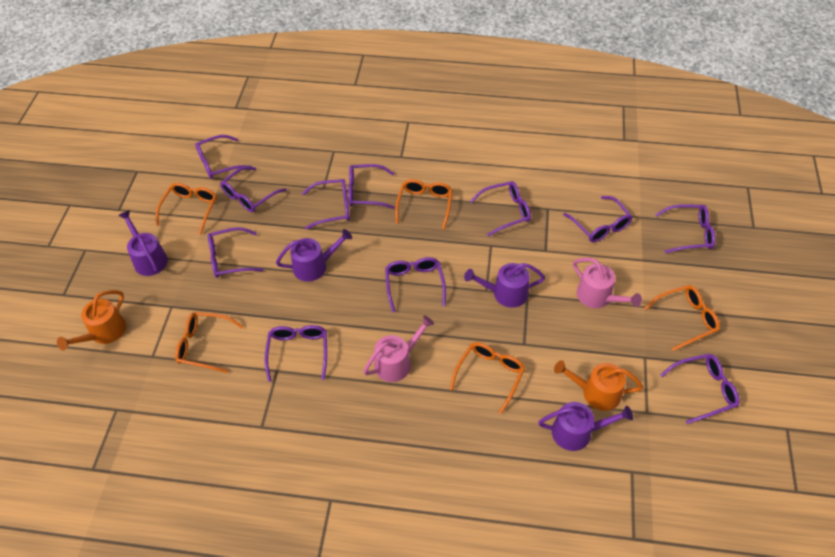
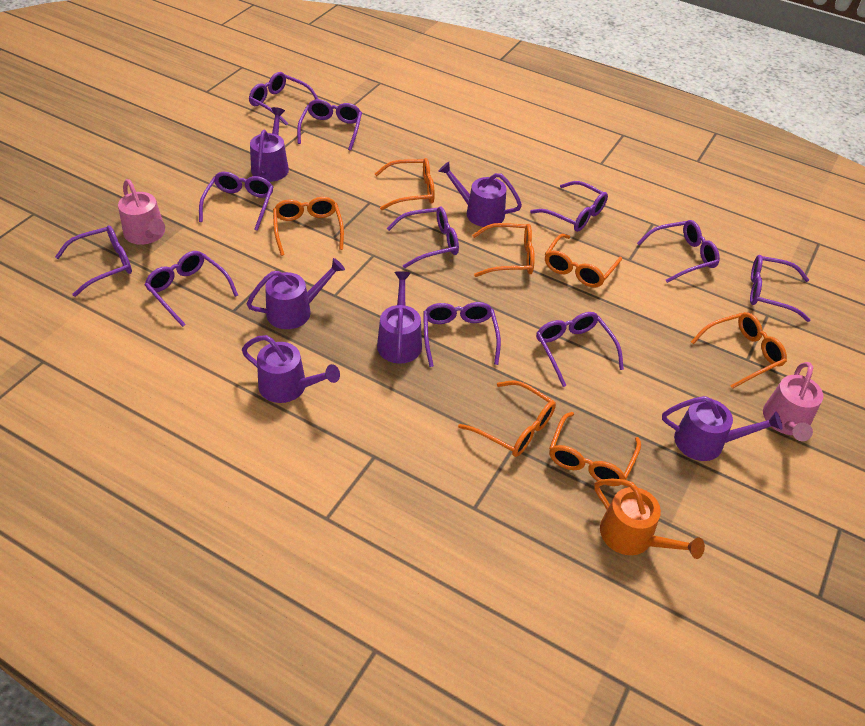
orange glasses: [156,183,217,235] [175,312,244,373] [395,179,452,229] [450,342,525,414] [644,285,720,351] = 5 -> [273,197,344,256] [375,158,435,210] [458,380,556,457] [472,223,535,277] [545,234,622,288] [549,412,641,486] [691,312,787,389] = 7
orange watering can: [57,290,126,350] [554,360,643,411] = 2 -> [594,479,705,559] = 1
purple watering can: [118,210,168,276] [276,229,352,281] [464,263,545,307] [538,402,633,451] = 4 -> [242,335,340,403] [247,258,345,329] [250,107,289,182] [377,271,422,364] [438,162,522,227] [662,396,782,461] = 6

